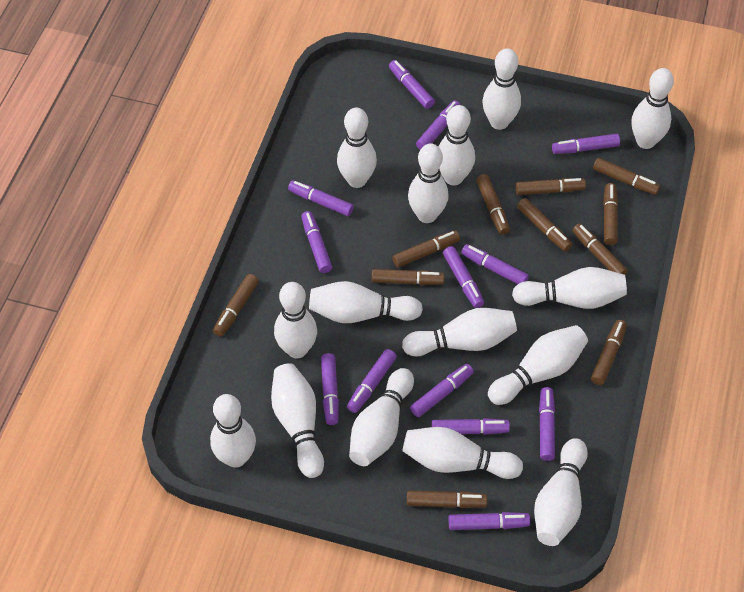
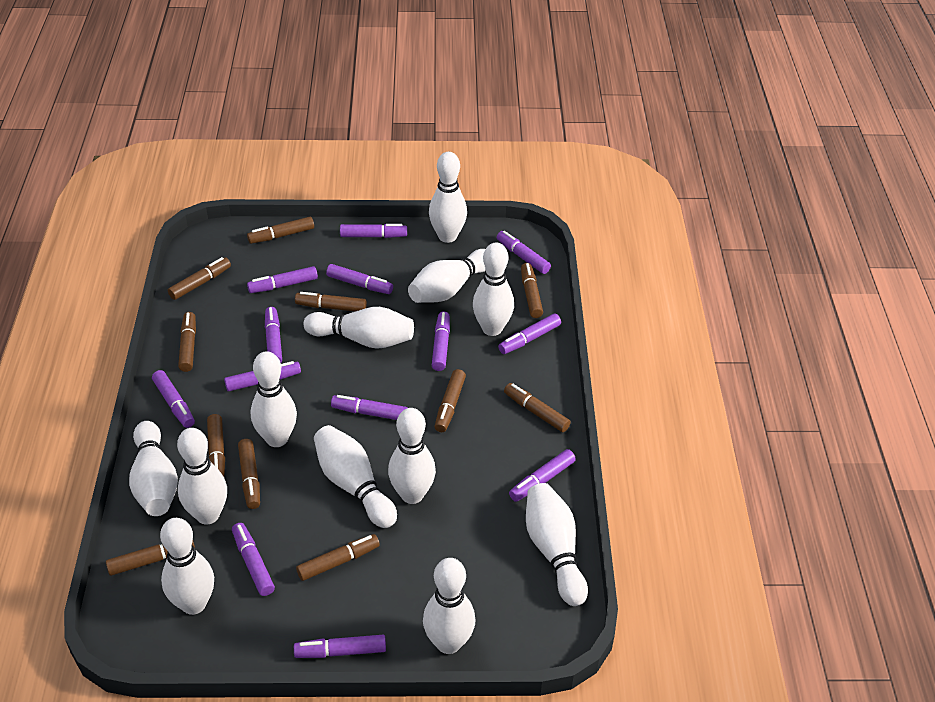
white bowling pin: [210,394,256,468] [271,363,324,478] [274,282,317,358] [309,281,423,323] [337,108,377,188] [349,368,414,466] [402,308,517,356] [402,427,523,479] [408,144,449,223] [438,105,475,185] [482,48,521,130] [488,325,588,405] [512,267,627,309] [534,438,588,546] [631,68,674,149] = 15 -> [129,421,178,516] [160,518,214,615] [177,428,227,525] [251,351,297,447] [304,307,414,349] [314,425,397,528] [388,408,436,504] [408,249,486,303] [423,558,476,654] [429,152,467,243] [473,243,514,336] [526,483,588,606] = 12

